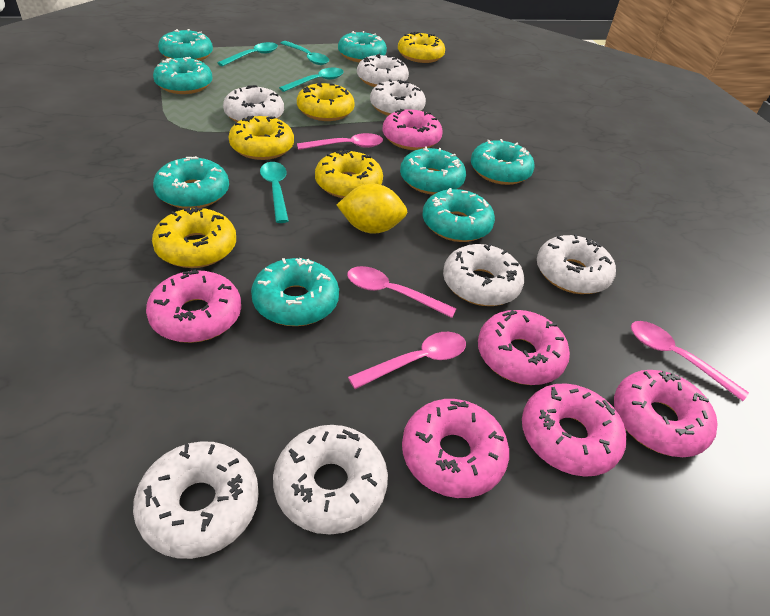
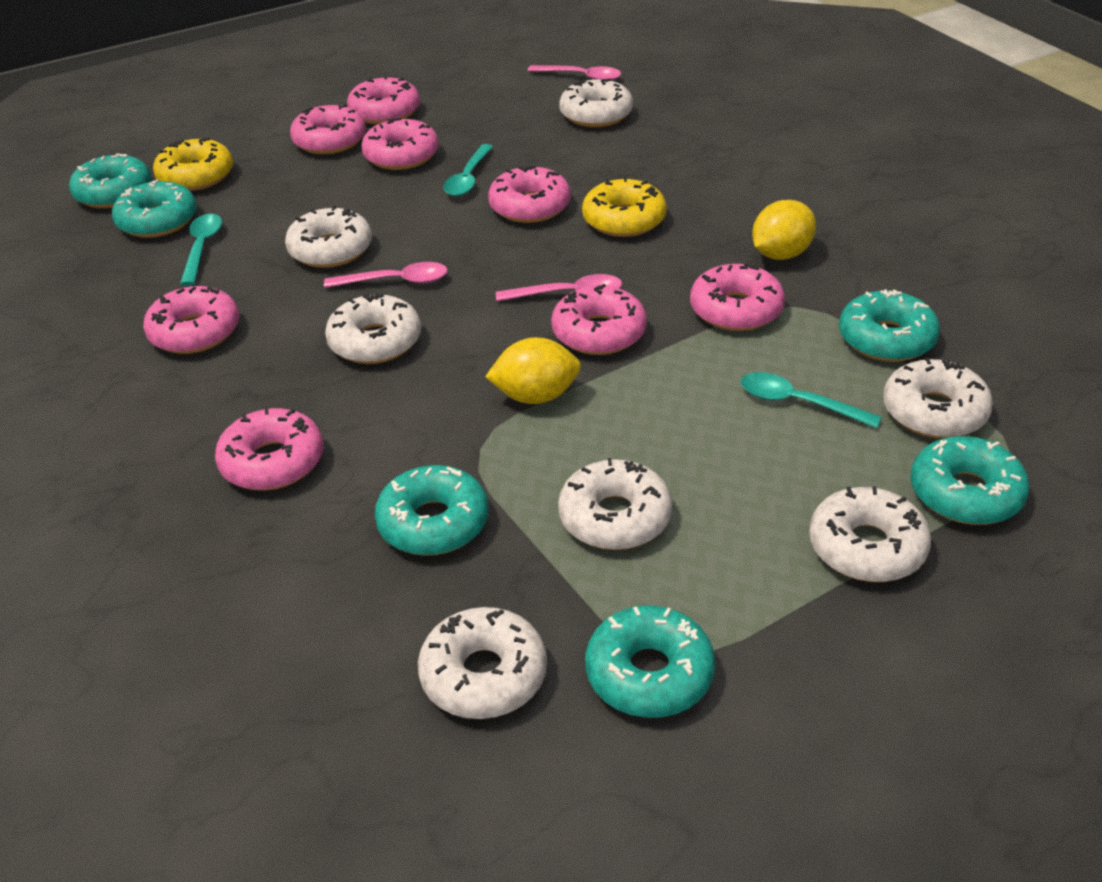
pink donut: [146,270,241,343] [383,109,443,150] [402,399,509,498] [478,310,570,385] [522,383,626,477] [614,370,718,457] = 6 -> [143,286,239,354] [215,407,324,491] [290,104,366,154] [347,75,420,125] [361,117,439,170] [488,165,571,223] [551,284,647,355] [690,263,785,331] = 8
pink spoon: [297,133,383,150] [347,266,456,318] [348,332,466,389] [631,321,749,401] = 4 -> [324,262,448,288] [496,274,622,301] [528,65,621,81] = 3
turquoise donut: [153,57,212,94] [153,156,229,209] [158,29,213,61] [251,258,339,326] [338,31,387,62] [400,146,466,195] [423,188,495,242] [471,139,535,185] = 8 -> [69,153,152,208] [112,179,197,238] [375,465,489,556] [585,605,715,718] [839,289,940,362] [911,436,1030,525] = 6
turquoise spoon: [217,42,278,66] [260,162,289,223] [279,68,344,92] [281,41,329,65] = 4 -> [180,214,222,286] [443,144,493,196] [741,372,882,428] = 3
yellow donut: [152,207,236,268] [229,116,294,160] [297,82,355,121] [315,149,383,198] [398,32,445,63] = 5 -> [153,138,233,191] [582,177,667,237] = 2
yellow lemon: [337,184,407,233] = 1 -> [485,337,581,404] [752,200,816,260] = 2

